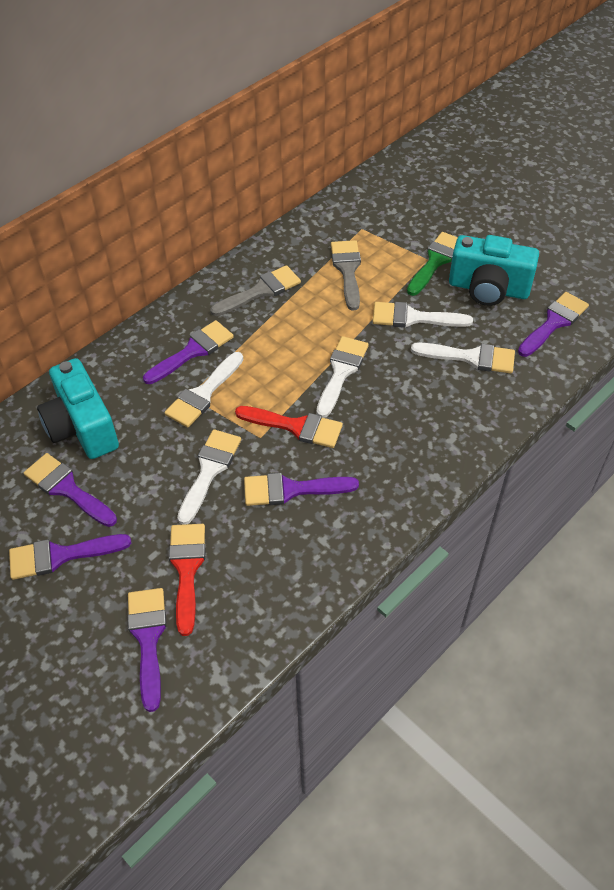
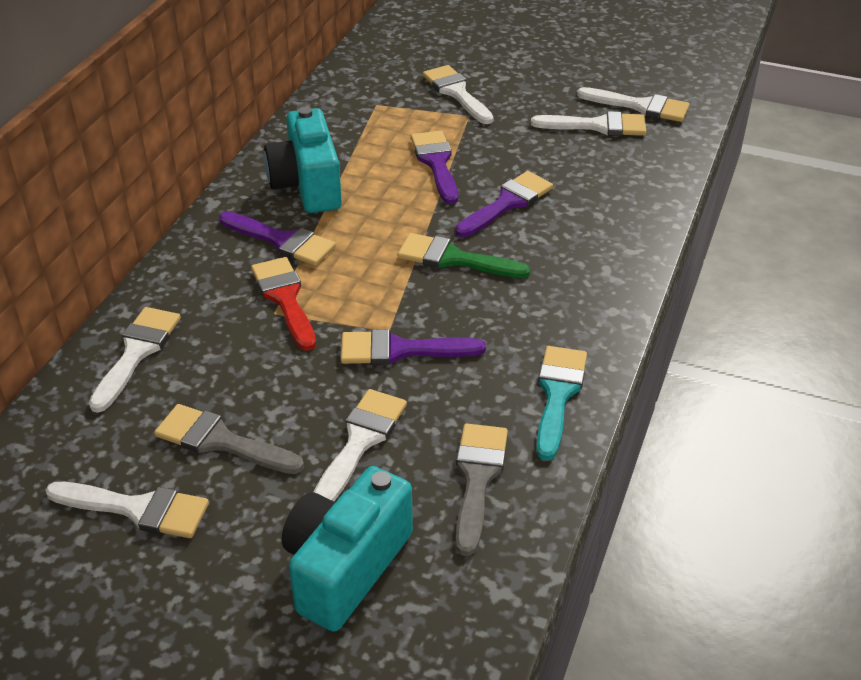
purple brush: [9,534,131,580] [24,453,117,527] [127,588,167,712] [143,320,234,384] [244,473,359,506] [518,292,589,357] = 6 -> [219,211,336,266] [341,329,486,365] [411,131,458,204] [455,171,553,237] = 4
red brush: [169,524,205,636] [235,406,343,448] = 2 -> [251,257,316,351] = 1
turquoise brush: none = 0 -> [536,346,587,460] = 1
white brush: [164,352,243,428] [177,429,241,525] [316,336,369,418] [373,302,473,328] [411,343,515,373] = 5 -> [46,482,209,538] [89,307,181,413] [314,389,407,501] [423,65,493,124] [531,111,646,136] [577,87,690,122] = 6

